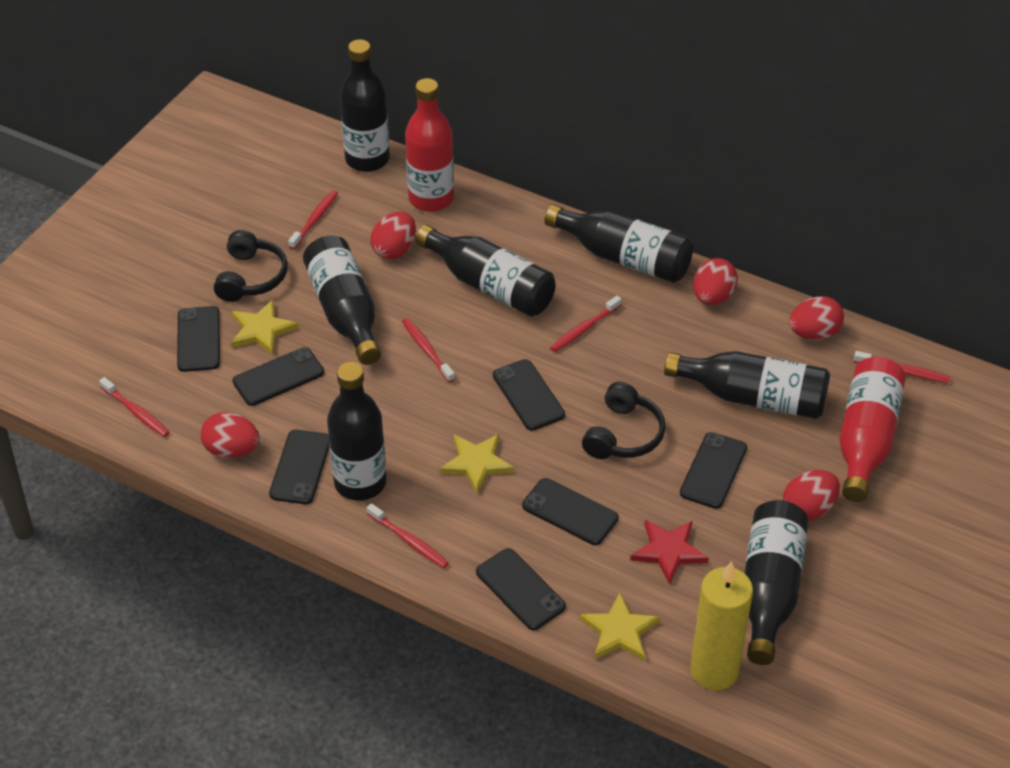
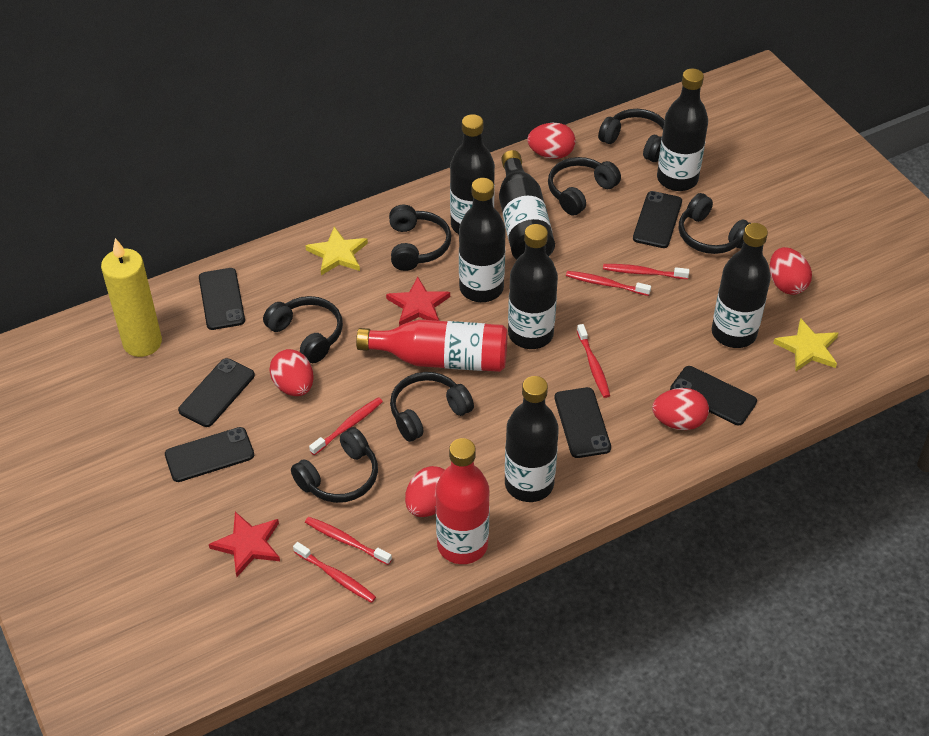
black headphones: [214,230,288,302] [582,382,666,459] = 2 -> [263,296,343,363] [291,427,378,503] [389,205,451,271] [390,372,474,442] [548,157,621,216] [598,109,664,162] [679,193,751,254] = 7
black phone: [177,306,220,372] [233,347,324,406] [269,429,330,504] [476,548,566,630] [493,359,565,431] [522,478,618,545] [680,432,747,509] = 7 -> [165,427,254,482] [178,358,255,427] [199,268,245,330] [554,387,611,458] [633,191,682,248] [670,366,757,425] = 6
red star: [630,519,709,584] = 1 -> [209,512,280,577] [386,277,450,326] = 2
yellow star: [231,300,299,355] [439,434,514,494] [580,592,660,661] = 3 -> [305,227,368,275] [773,318,839,372] = 2

